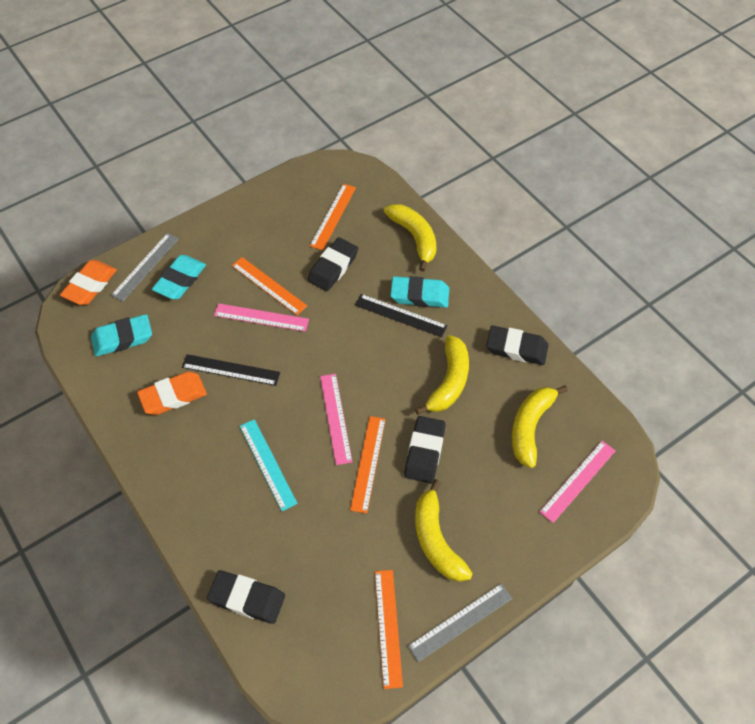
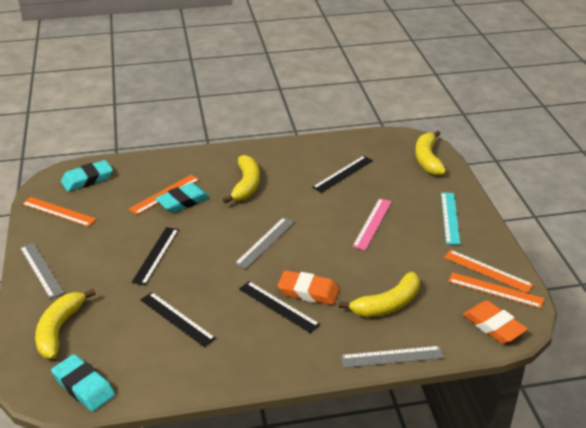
black eraser: [207,570,285,624] [307,237,358,291] [404,416,446,483] [486,326,548,365] = 4 -> none = 0
black ruler: [182,354,280,386] [355,294,447,337] = 2 -> [131,227,179,285] [140,292,216,347] [239,281,320,333] [312,156,373,193] = 4
grey ruler: [111,233,179,302] [408,583,512,662] = 2 -> [20,243,64,299] [234,217,295,269] [340,346,444,368] = 3
pink ruler: [214,303,309,332] [320,374,352,465] [539,441,616,523] = 3 -> [352,198,392,250] = 1

